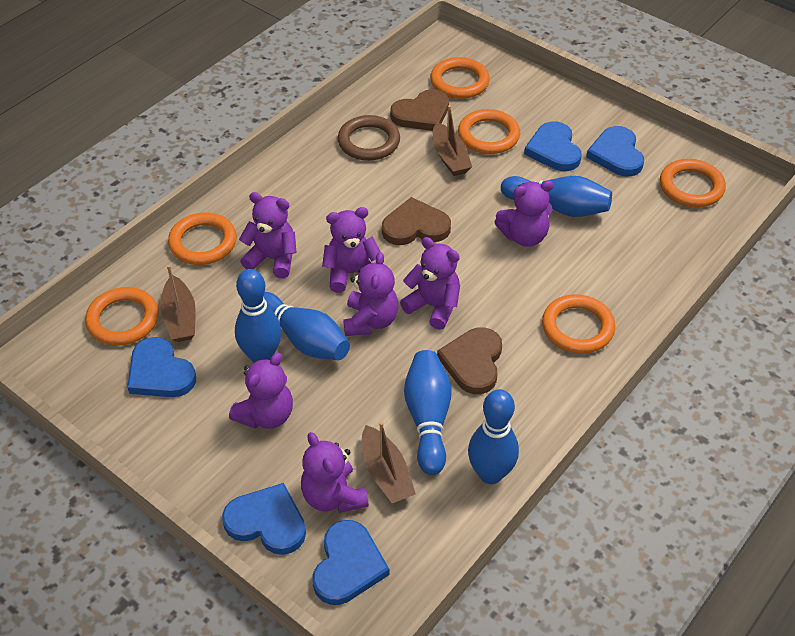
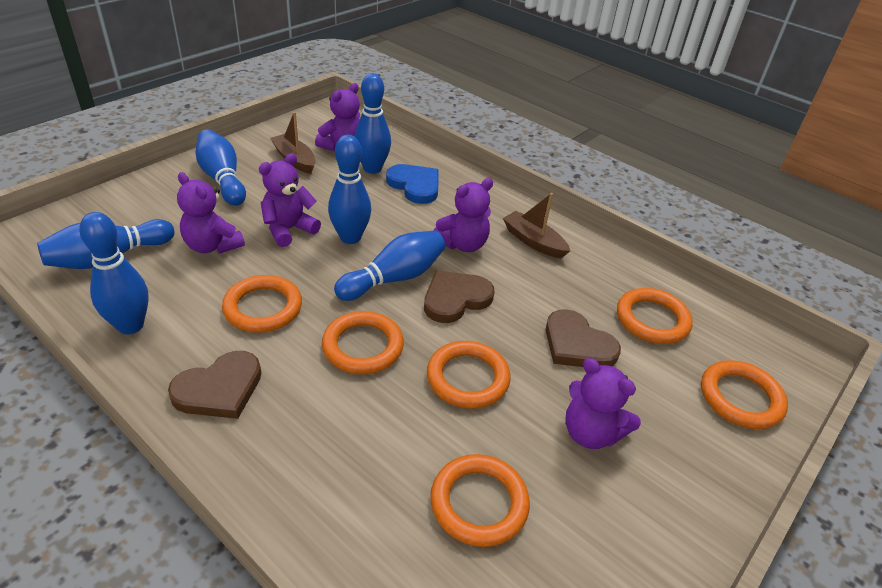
blue bowling pin: [235,269,282,363] [264,292,350,360] [404,350,452,475] [468,389,519,484] [501,176,612,217] = 5 -> [37,219,174,269] [79,212,149,334] [195,130,246,206] [328,135,371,244] [334,231,446,301] [354,73,391,174] = 6
blue heart: [127,337,196,397] [222,483,306,555] [312,520,390,605] [524,121,582,171] [586,126,644,177] = 5 -> [386,164,439,204] = 1
brown boat: [160,265,196,342] [362,422,416,503] [433,105,472,176] = 3 -> [270,112,316,174] [503,193,570,259] = 2
brown ring: [338,115,400,161] = 1 -> none = 0
purple teddy bear: [229,353,293,429] [239,192,296,278] [301,432,369,513] [322,207,381,293] [343,252,398,336] [400,237,460,330] [495,181,554,247] = 7 -> [177,172,245,254] [259,153,321,247] [315,83,360,152] [433,178,493,252] [565,358,641,449] = 5

